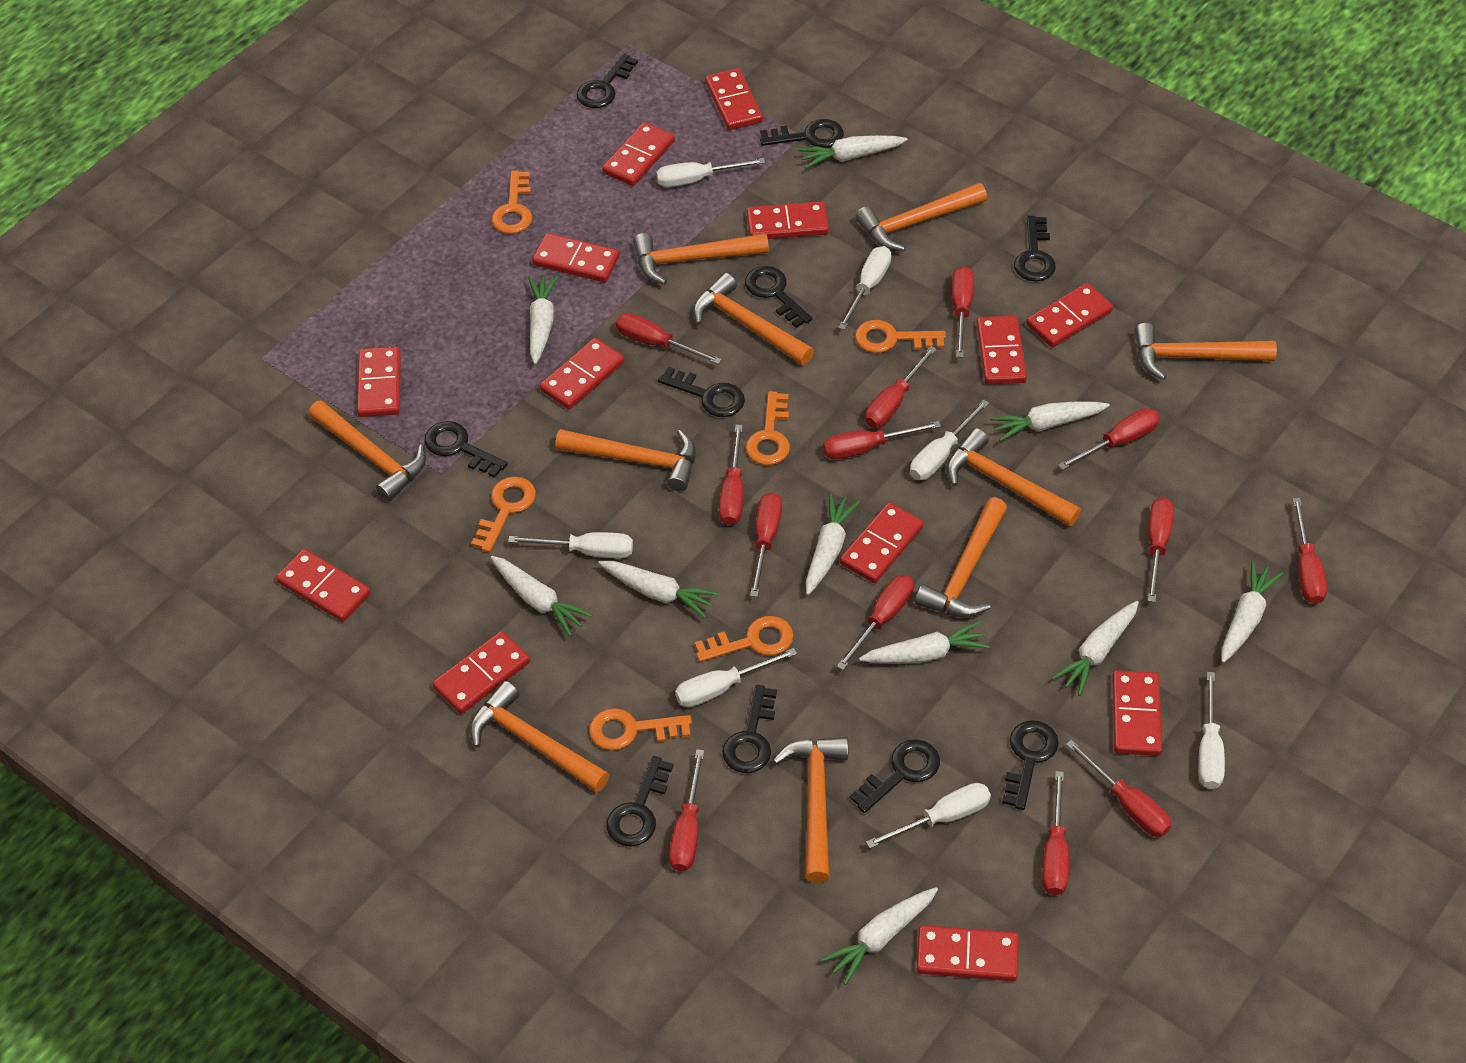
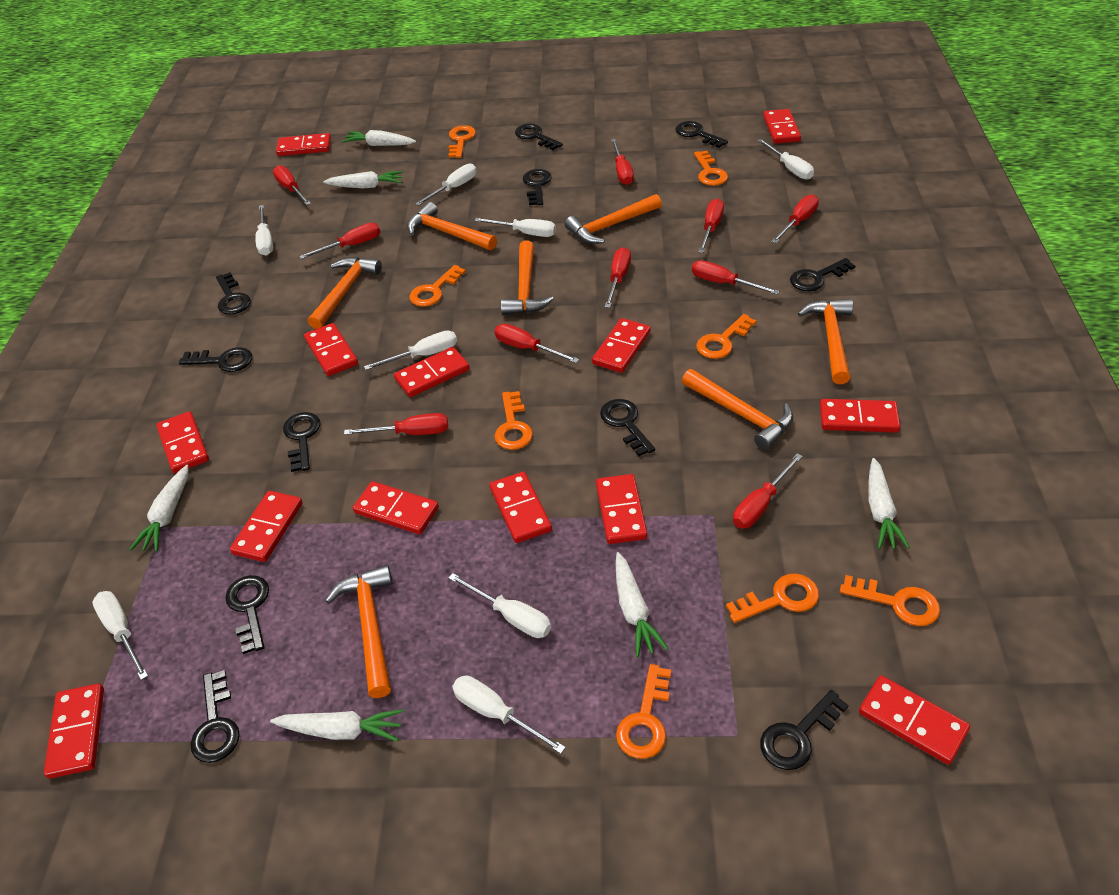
black key: [424,421,508,478] [577,54,638,108] [606,756,674,847] [658,367,745,417] [722,685,777,773] [745,266,812,328] [760,119,844,148] [850,739,940,813] [1002,720,1059,810] [1014,216,1056,282] = 10 -> [179,347,252,372] [190,670,240,763] [216,272,251,315] [225,575,269,654] [283,412,320,472] [515,124,563,150] [523,169,552,205] [600,399,655,456] [675,121,728,148] [760,690,849,770] [790,258,855,291] = 11
orange hammer: [308,400,426,502] [470,681,609,793] [555,429,696,491] [633,233,769,285] [693,273,814,365] [773,737,848,883] [855,183,987,252] [915,497,1007,618] [946,428,1081,527] [1134,323,1277,380] = 10 -> [308,257,382,329] [325,565,393,698] [407,202,497,250] [501,240,554,315] [565,194,662,244] [682,369,793,450] [798,299,853,384] = 7
orange key: [471,476,536,552] [491,170,532,234] [589,708,692,750] [695,616,794,662] [746,391,790,465] [855,320,946,353] = 6 -> [409,265,466,307] [449,125,476,158] [495,391,533,450] [616,664,671,759] [694,151,728,186] [696,314,756,359] [726,573,819,623] [840,575,940,626] = 8
red screwdriver: [616,313,722,364] [669,749,704,871] [719,425,743,525] [750,492,782,597] [823,421,941,460] [837,575,914,670] [865,346,937,428] [952,266,974,357] [1042,771,1069,895] [1058,408,1160,470] [1066,740,1172,837] [1148,497,1174,602] [1293,498,1327,604] = 13 -> [273,165,311,205] [299,223,380,259] [344,413,448,435] [495,324,579,363] [605,247,631,308] [611,139,634,185] [692,260,779,294] [698,199,724,253] [733,453,803,529] [771,195,819,243] = 10
white carrot: [491,556,592,636] [528,276,558,364] [598,561,719,618] [798,135,908,169] [806,493,860,595] [821,887,938,985] [859,621,990,664] [990,401,1110,442] [1052,601,1139,696] [1222,561,1283,663] = 10 -> [130,465,189,552] [270,709,404,742] [323,171,403,188] [342,130,416,146] [616,552,668,657] [868,458,910,549] = 6
white screwdriver: [508,532,633,559] [656,158,765,187] [675,648,797,707] [838,246,892,330] [866,783,991,848] [910,400,989,480] [1198,672,1225,789] = 7 -> [92,591,148,680] [255,205,273,256] [364,330,457,370] [415,164,477,206] [448,573,551,638] [452,676,566,754] [474,218,556,237] [757,139,814,180] = 8

